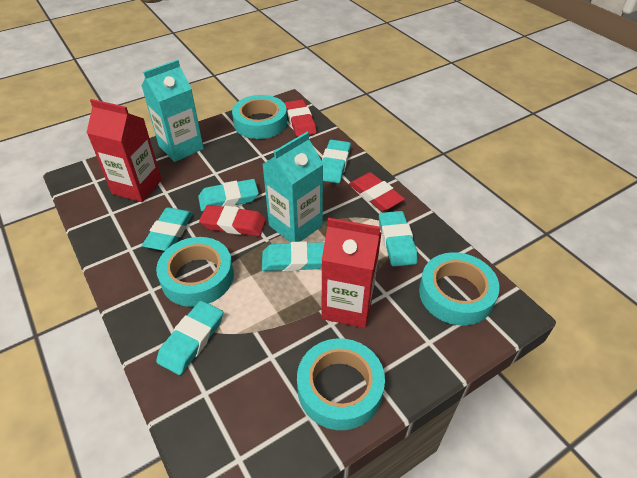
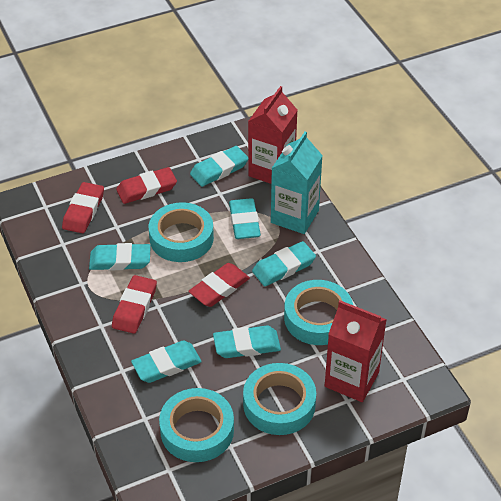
red eraser: [199,205,266,236] [285,100,317,137] [349,172,405,211] = 3 -> [62,182,104,233] [112,275,157,334] [116,167,177,204] [188,263,250,307] = 4
turquoise carton: [142,59,204,162] [263,132,323,242] = 2 -> [271,132,323,234] = 1

